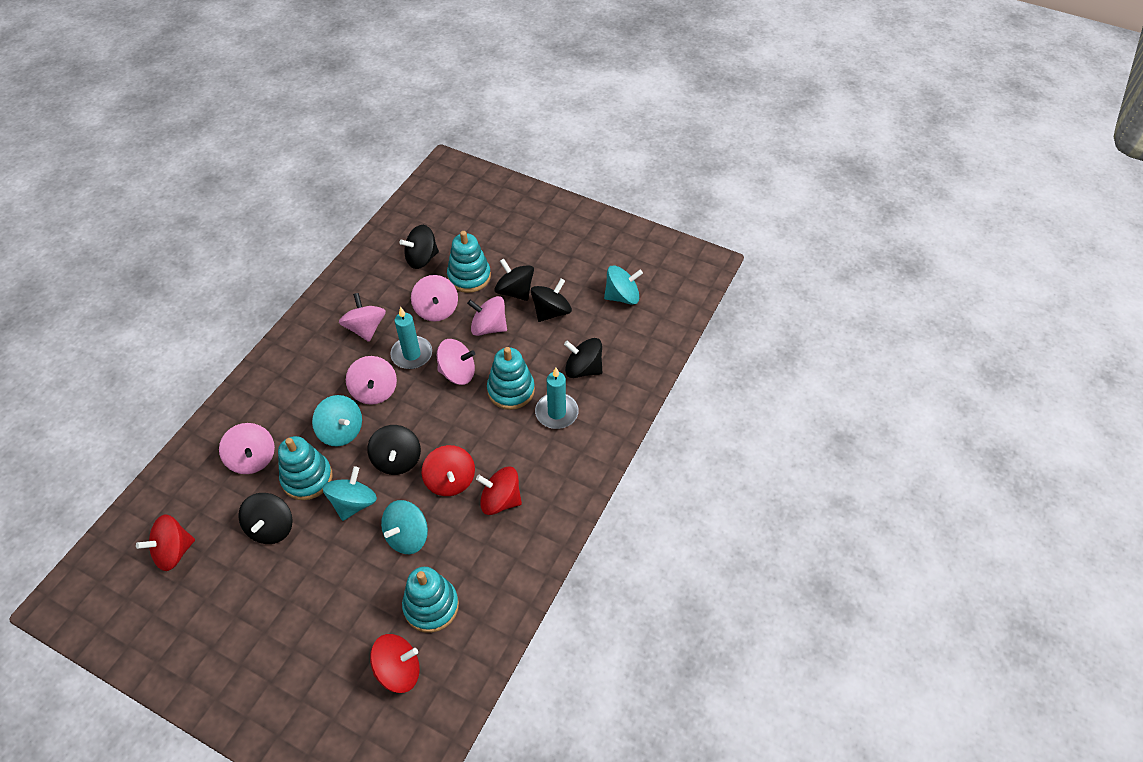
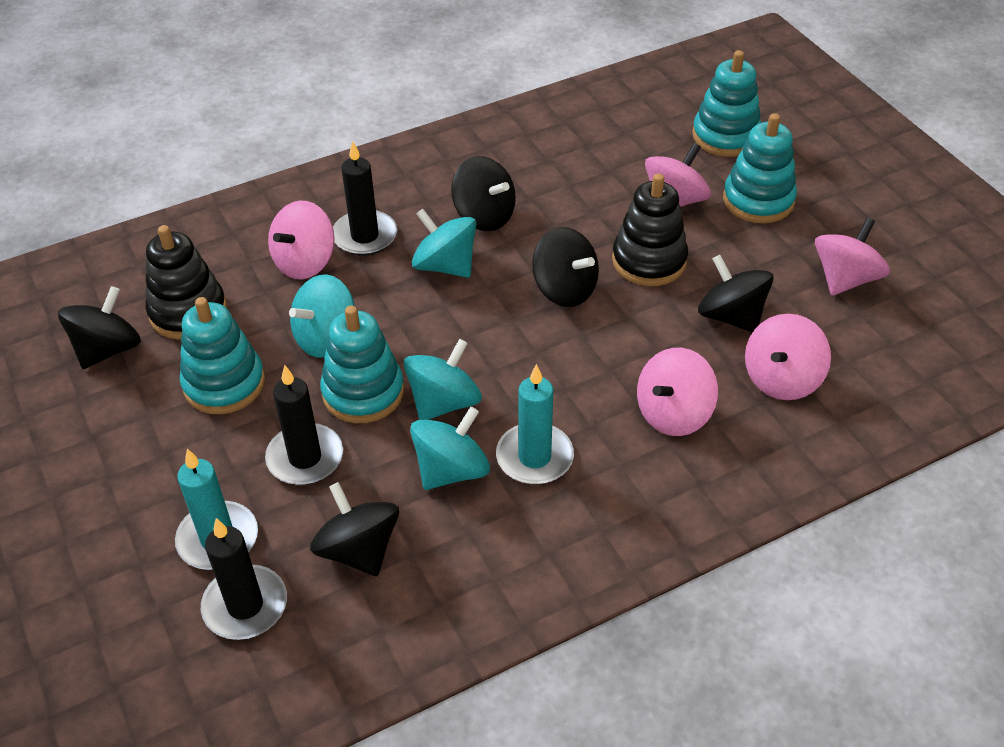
black candle: none = 0 -> [201,518,287,640] [265,365,343,485] [333,141,397,256] = 3
black spinning top: [238,493,292,544] [367,425,421,475] [399,225,439,269] [494,258,534,301] [531,278,572,322] [564,338,602,378] = 6 -> [58,286,141,369] [310,482,399,576] [451,156,516,231] [532,227,599,307] [698,255,774,333] = 5
black stacking toy: none = 0 -> [145,225,227,339] [612,173,688,286] = 2
pink spinning top: [219,423,275,474] [339,293,386,342] [346,356,397,405] [411,275,458,322] [437,339,475,385] [467,296,507,336] = 6 -> [268,201,334,279] [637,348,718,436] [645,143,711,207] [745,314,831,400] [815,218,890,296] = 5
red spinning top: [136,514,195,571] [370,634,420,693] [422,445,475,496] [476,467,522,515] = 4 -> none = 0

